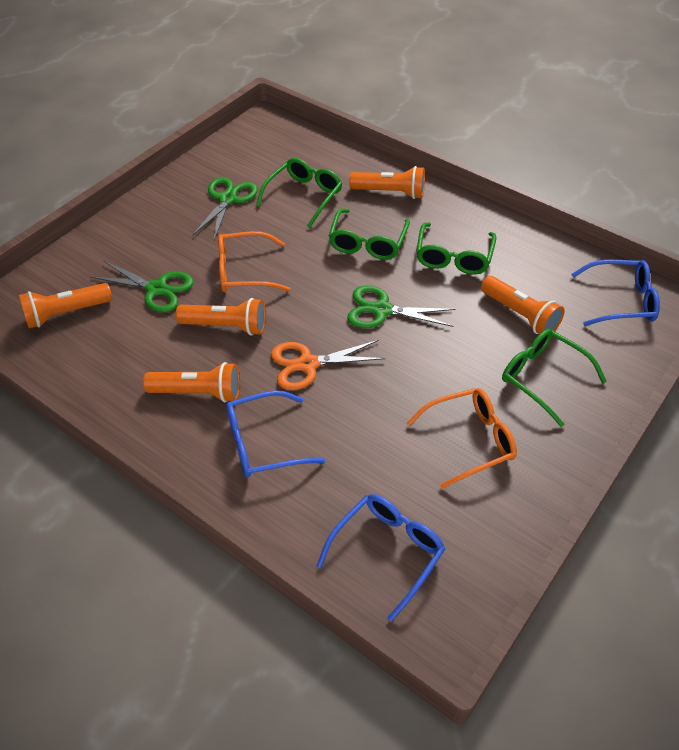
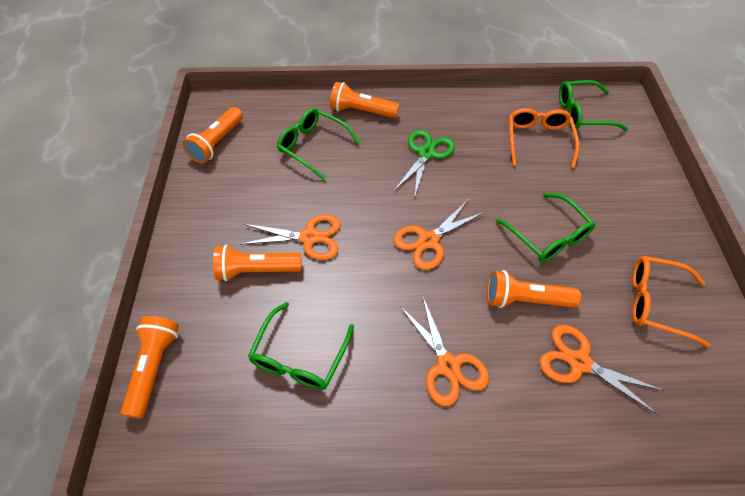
blue glasses: [226,391,325,478] [317,494,445,622] [571,260,660,326] = 3 -> none = 0
green scissors: [90,260,194,313] [192,177,258,240] [347,285,455,328] = 3 -> [394,130,455,199] = 1
orange scissors: [271,340,385,390] = 1 -> [240,214,341,260] [393,199,485,270] [400,297,489,406] [539,325,664,415] = 4

